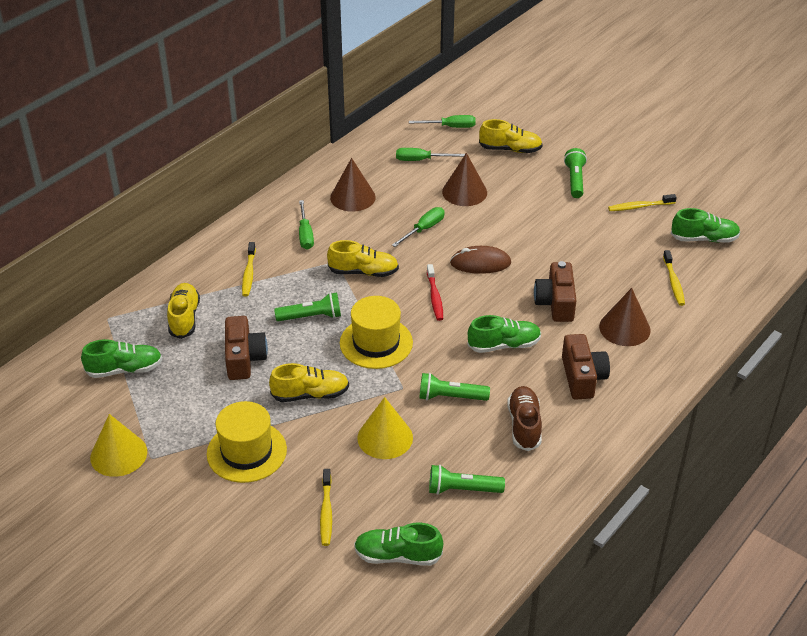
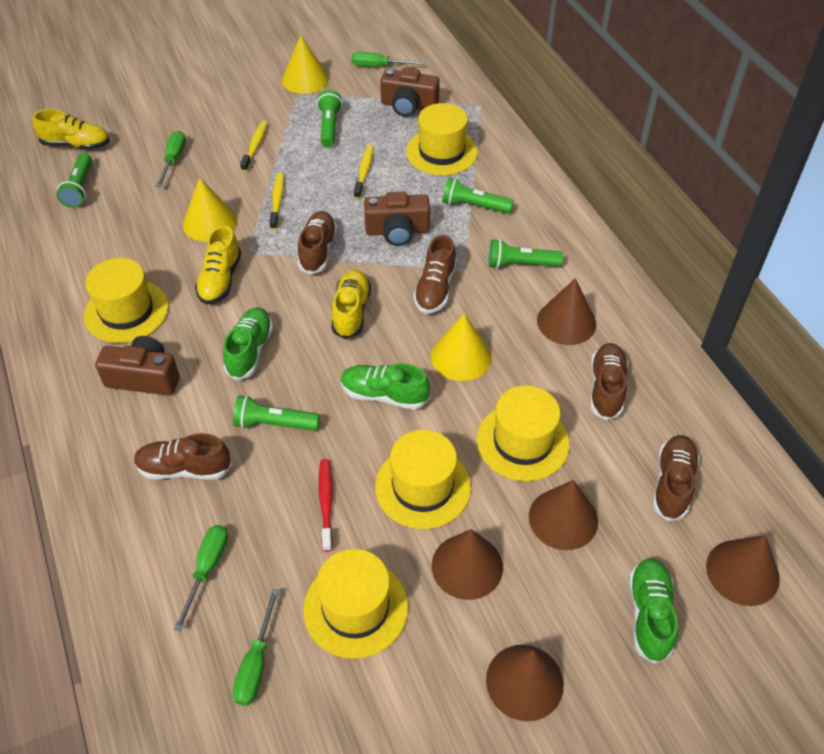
brown cone: [330,158,376,212] [442,153,487,206] [599,288,651,346] = 3 -> [432,529,503,600] [486,645,564,721] [529,480,598,550] [537,278,596,345] [706,535,780,606] = 5
brown mouse: [450,246,511,274] = 1 -> none = 0
brown shoe: [507,386,542,451] = 1 -> [134,433,232,480] [298,211,337,275] [413,235,457,314] [590,343,628,420] [653,435,700,521] = 5
green flashlight: [274,293,341,321] [419,373,490,401] [429,465,505,495] [564,148,587,198] = 4 -> [56,153,92,208] [233,395,320,431] [317,90,342,147] [443,177,514,213] [488,239,563,268] = 5
green shoe: [81,339,162,378] [354,523,443,566] [467,315,541,353] [671,208,740,243] = 4 -> [223,307,273,380] [341,363,430,410] [629,558,678,664] = 3
yellow cone: [90,414,147,477] [357,397,413,459] = 2 -> [183,178,237,242] [282,35,329,94] [431,314,492,381] = 3
yellow hat: [207,401,287,483] [340,296,413,369] = 2 -> [84,258,169,343] [303,549,408,659] [375,430,471,529] [406,103,478,176] [477,385,570,481] = 5
yellow shoe: [167,283,200,339] [269,363,349,402] [327,240,399,277] [479,119,543,153] = 4 -> [32,109,109,150] [195,226,241,305] [331,270,371,339] = 3
yellow toothbrush: [242,242,256,297] [320,469,332,546] [608,194,677,211] [663,250,685,306] = 4 -> [240,121,268,172] [269,173,284,230] [354,145,374,199] = 3

